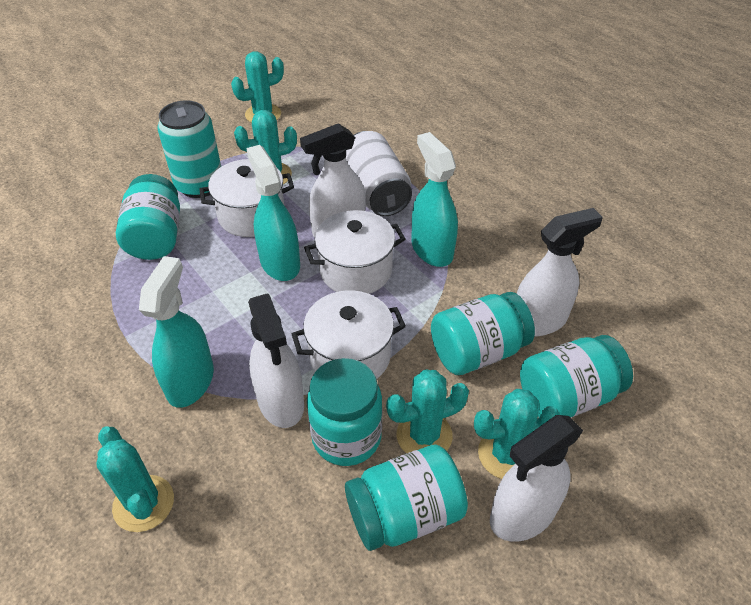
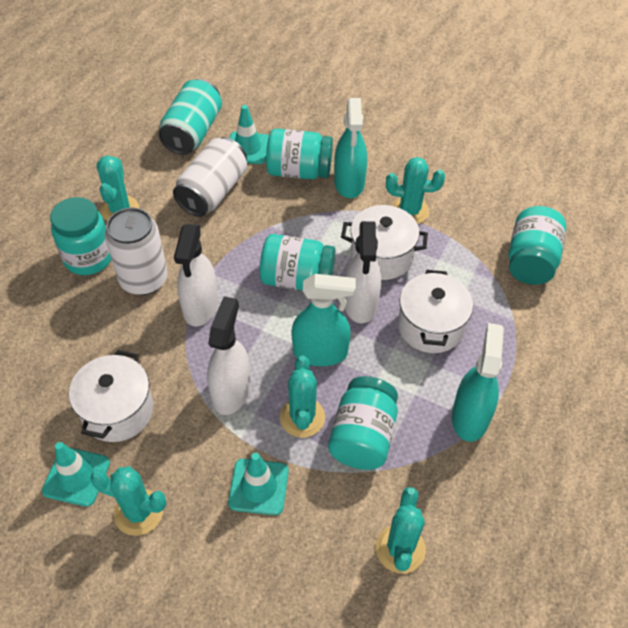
turquoise traffic cone: none = 0 -> [42,442,110,507] [228,453,289,515] [230,105,269,164] = 3
white can: [346,131,412,216] = 1 -> [105,208,168,295] [173,137,247,217] = 2
white spray bottle: [248,294,304,428] [300,123,366,237] [490,415,583,542] [517,208,603,336] = 4 -> [174,224,218,326] [207,296,251,415] [345,221,381,323] = 3

